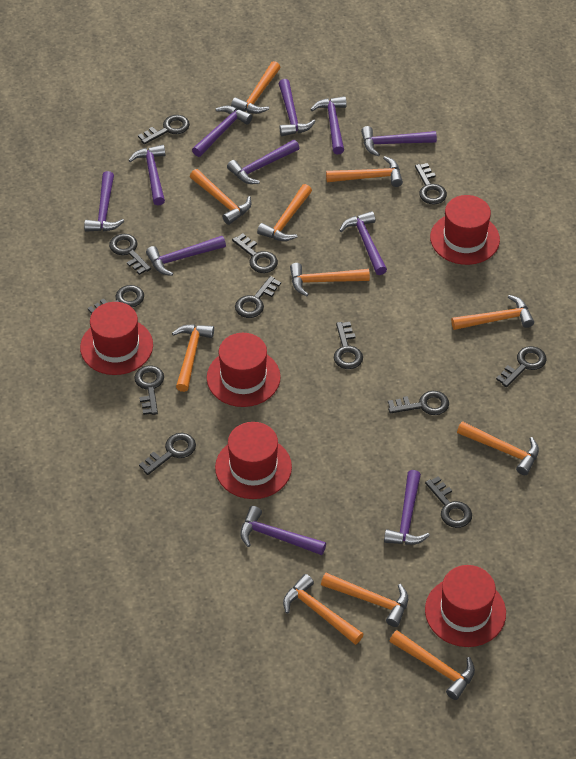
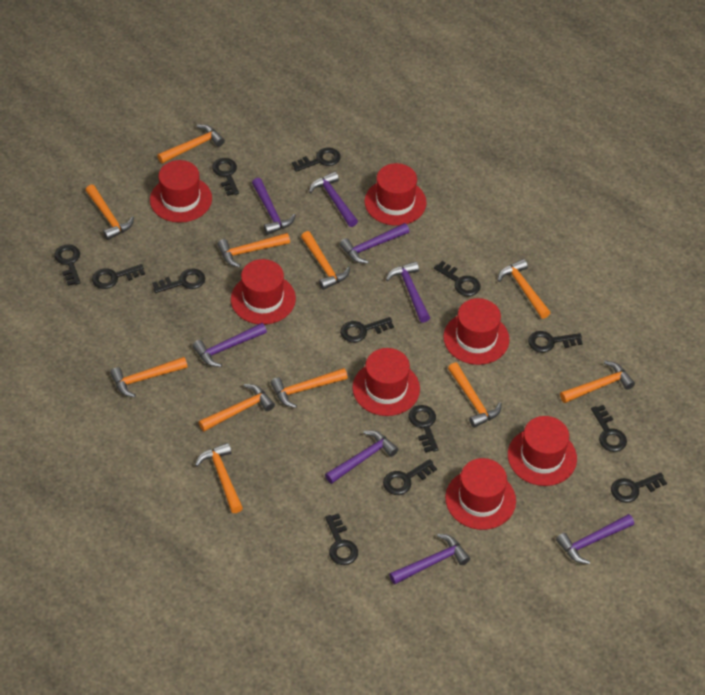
black key: [88,285,144,315] [109,234,151,275] [134,366,164,415] [138,115,190,144] [139,433,196,475] [232,233,278,273] [235,276,281,318] [334,322,363,369] [388,391,449,415] [415,163,447,205] [425,476,472,528] [496,346,547,387] = 12 -> [54,244,81,286] [92,264,145,289] [152,269,205,293] [212,158,239,196] [292,147,341,172] [325,513,358,565] [340,317,394,343] [383,459,437,495] [409,405,439,453] [434,261,481,296] [528,331,583,353] [591,405,627,452] [611,473,667,503] = 13
purple hammer: [84,171,124,232] [128,145,165,205] [146,236,226,276] [192,106,252,157] [227,140,299,184] [240,506,326,555] [279,79,316,136] [310,96,347,154] [339,211,387,275] [361,126,437,157] [384,470,430,545] = 11 -> [192,323,267,367] [252,178,296,235] [309,172,358,227] [325,430,399,484] [340,223,409,264] [386,261,430,323] [389,534,470,585] [556,514,634,564] = 8
red hat: [80,302,153,375] [207,333,281,407] [215,422,292,499] [425,565,506,647] [430,195,500,265] = 5 -> [150,160,212,223] [231,259,296,324] [352,348,420,416] [365,163,427,226] [443,298,510,365] [445,458,516,530] [508,416,577,486] = 7

